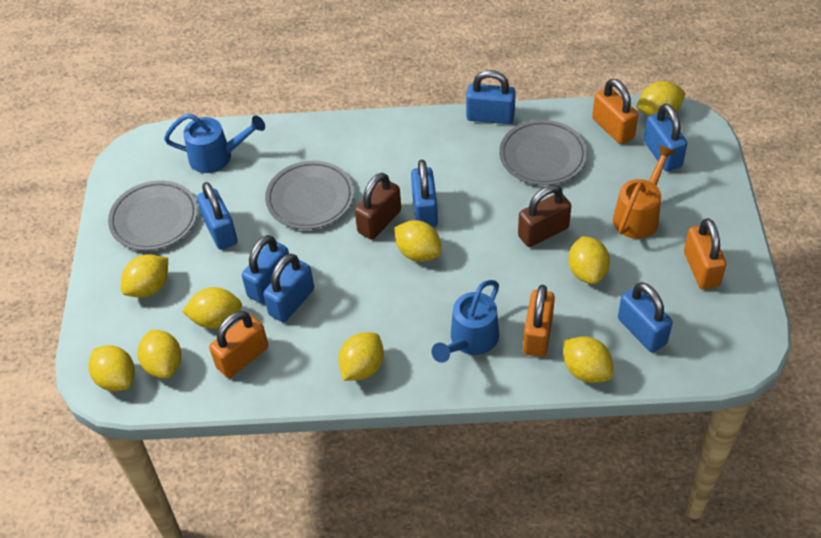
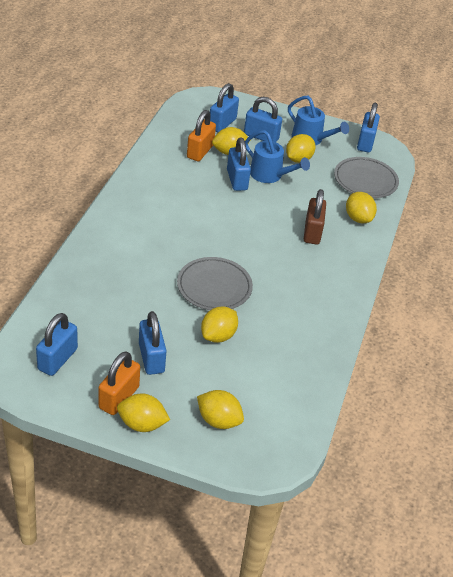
blue padlock: [197,182,238,250] [242,235,289,304] [263,254,314,323] [411,160,438,227] [466,70,516,124] [618,282,673,352] [644,103,687,171] = 7 -> [36,313,78,376] [139,311,167,375] [210,83,239,132] [227,138,251,191] [244,97,282,142] [357,103,380,153] = 6
brown padlock: [355,173,401,240] [518,185,571,247] = 2 -> [304,189,326,245] = 1
grey plate: [108,180,198,251] [265,161,354,229] [499,120,587,185] = 3 -> [177,257,253,310] [334,157,399,198] = 2
orange padlock: [209,311,268,378] [523,285,555,357] [592,79,638,144] [684,218,726,290] = 4 -> [99,351,140,415] [187,110,216,161] = 2
orange watering can: [613,145,675,239] = 1 -> none = 0
yellow lemon: [88,345,135,391] [121,254,168,298] [138,330,182,379] [182,287,242,329] [338,332,384,381] [394,220,442,262] [563,336,613,383] [568,236,610,284] [636,81,685,116] = 9 -> [117,393,170,432] [197,390,244,429] [201,306,238,343] [212,127,250,155] [286,134,316,163] [346,192,377,223] = 6

